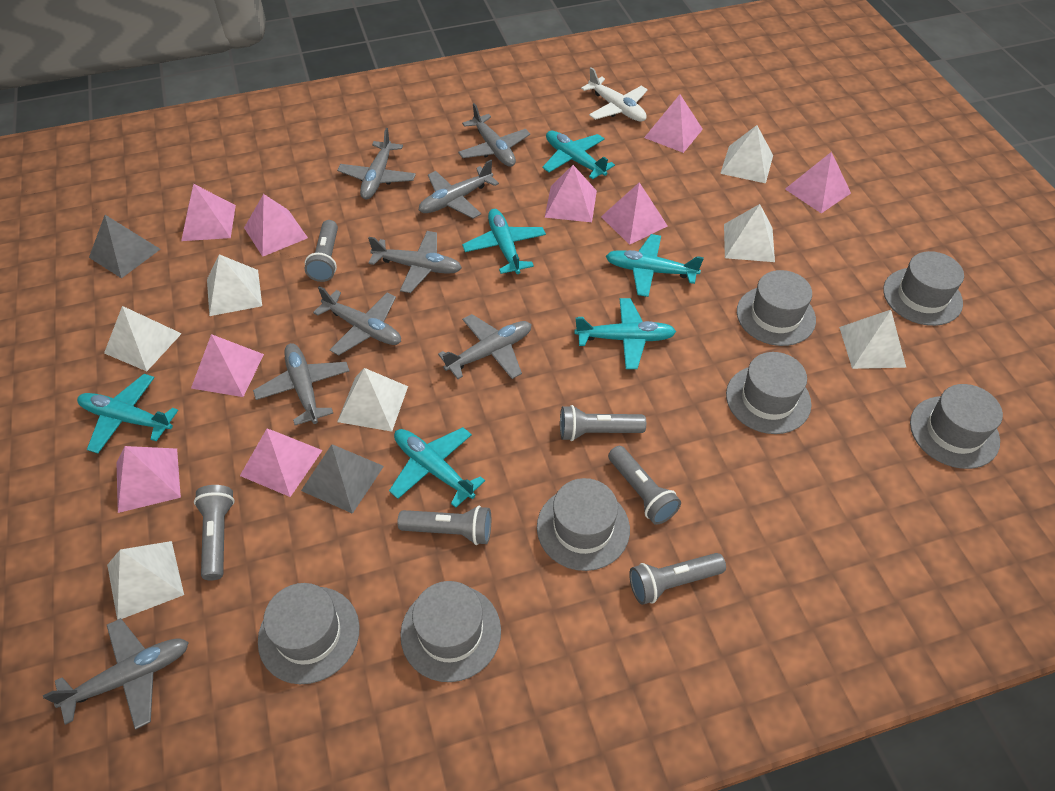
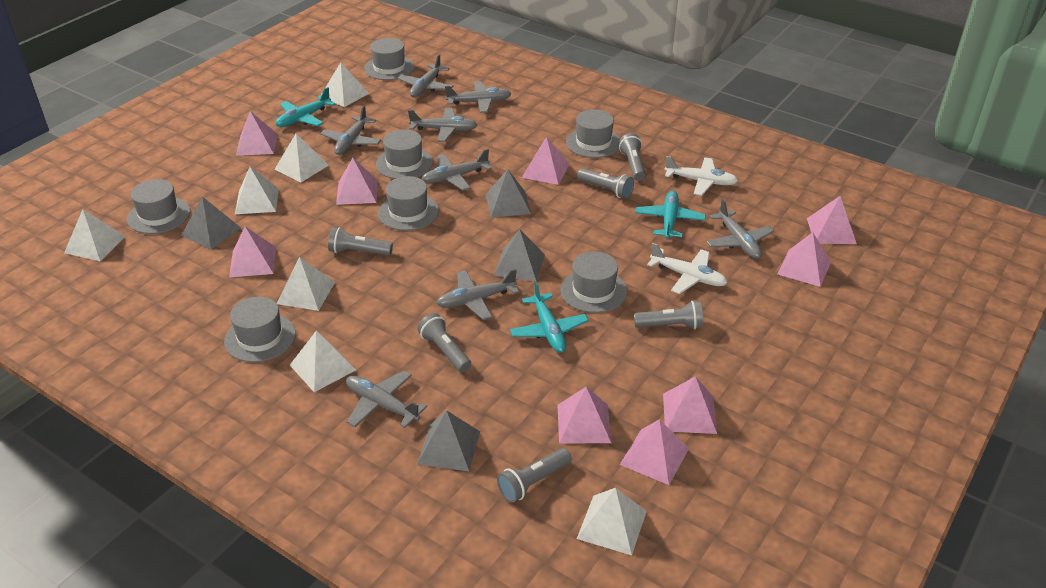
grey pyramid: [89,215,160,278] [301,444,384,514] = 2 -> [181,196,241,249] [417,410,480,471] [486,169,531,218] [494,229,545,281] = 4
turquoise plane: [77,374,178,453] [389,427,485,508] [462,209,546,274] [542,131,615,179] [575,298,676,369] [606,234,704,297] = 6 -> [275,87,336,127] [510,281,589,353] [635,191,706,239] = 3
white plane: [581,67,648,122] = 1 -> [647,243,727,294] [664,156,738,196] = 2

